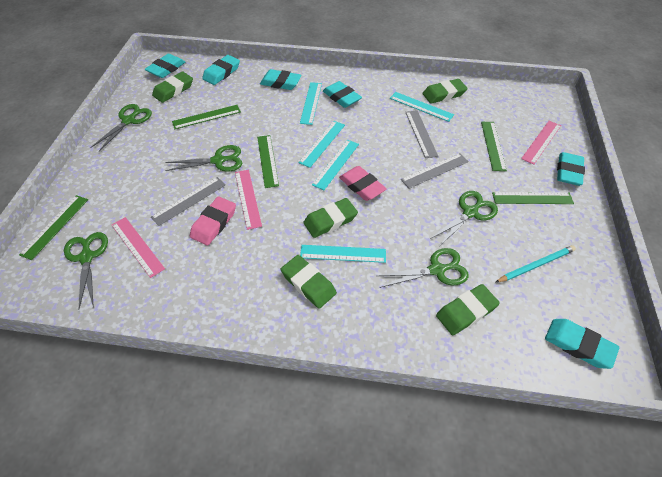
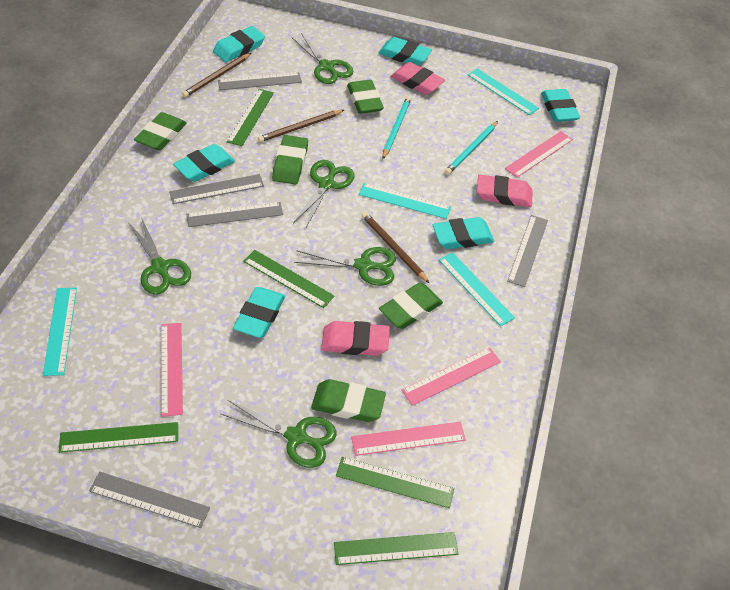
brown pencil: none = 0 -> [182,53,251,97] [258,110,344,142] [362,212,430,284] = 3
grey ruler: [151,177,226,226] [401,153,469,189] [405,110,438,158] = 3 -> [89,472,210,528] [169,174,264,204] [186,202,283,227] [218,72,302,90] [507,215,548,287] = 5
pink eraser: [190,197,236,246] [339,166,387,201] = 2 -> [321,321,390,356] [391,62,445,95] [477,175,532,207] = 3
pink ruler: [112,217,165,278] [235,170,262,230] [521,121,561,165] = 3 -> [161,323,183,417] [351,422,466,456] [402,347,501,406] [505,131,573,178] = 4
turquoise pencil: [495,245,576,283] = 1 -> [382,96,411,159] [445,121,498,175] = 2
turquoise ruler: [298,121,345,168] [300,82,322,125] [300,245,386,263] [312,140,359,190] [390,92,454,122] = 5 -> [43,288,77,376] [359,183,451,219] [438,252,515,326] [468,68,539,115] = 4

